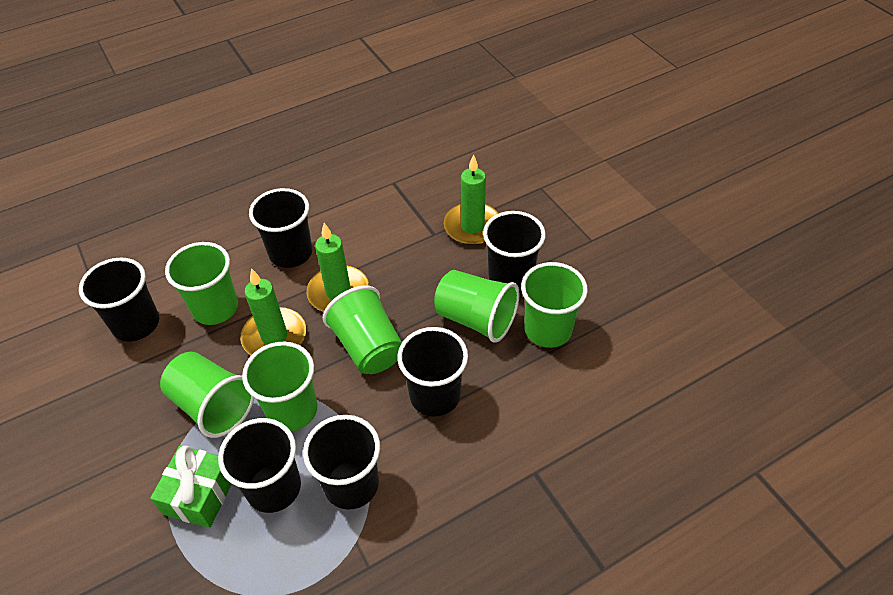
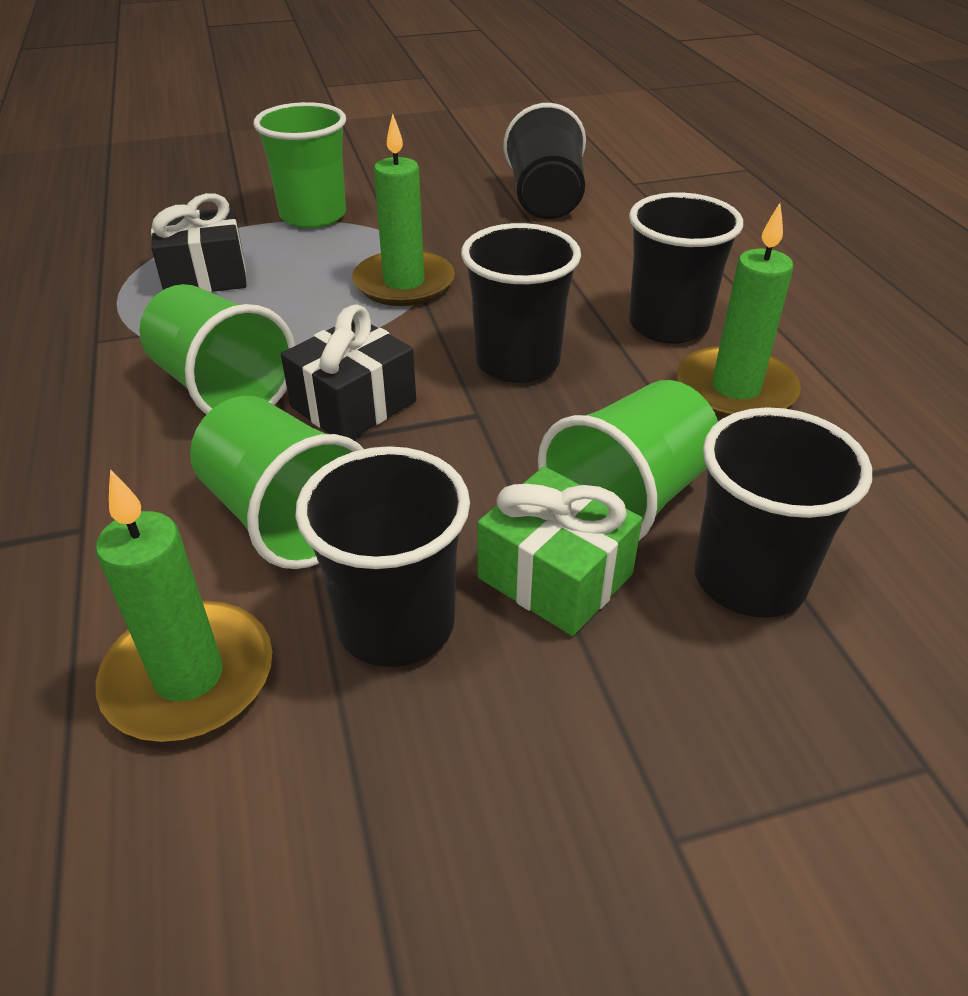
black cup: [79,258,159,342] [218,418,301,513] [249,188,312,268] [303,415,380,510] [397,327,468,417] [483,211,546,292] = 6 -> [295,446,470,667] [461,223,581,382] [504,103,586,219] [629,193,743,343] [694,407,872,618] = 5
black gift: none = 0 -> [151,193,247,292] [281,305,416,439] = 2
green cup: [160,352,254,438] [165,242,238,325] [242,342,317,431] [323,286,402,374] [434,270,520,343] [521,262,588,348] = 6 -> [139,284,295,415] [190,396,364,569] [254,102,346,228] [538,380,718,541] = 4

